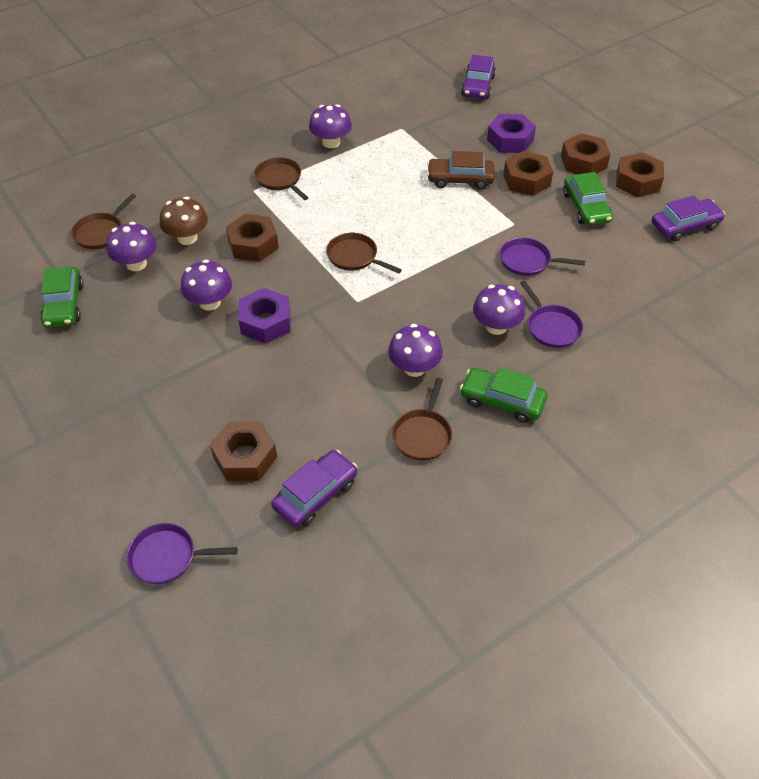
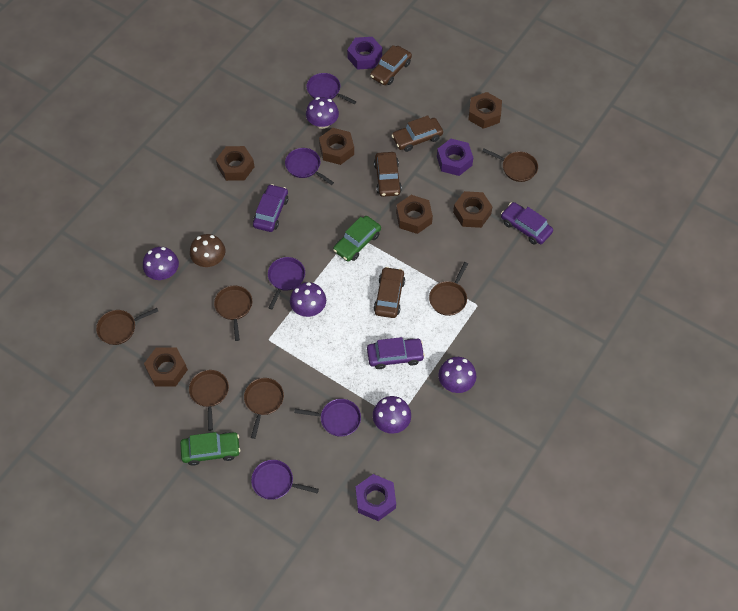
brown car: [427,151,495,189] = 1 -> [370,45,412,85] [374,152,402,197] [374,267,405,318] [391,115,443,152] = 4
brown nut: [210,421,277,481] [226,214,279,262] [503,151,553,196] [561,133,610,174] [616,152,664,197] = 5 -> [144,347,188,386] [216,146,254,181] [319,128,354,165] [396,195,433,234] [453,191,492,228] [468,92,502,129] = 6
brown pan: [71,194,136,249] [254,157,309,200] [326,233,402,274] [392,378,452,461] = 4 -> [96,308,158,345] [189,370,229,431] [214,286,252,341] [244,378,284,439] [429,262,468,316] [482,148,538,182] = 6
green car: [40,267,84,328] [460,367,548,423] [563,172,613,226] = 3 -> [180,432,240,466] [333,216,381,261] = 2
purple nut: [238,288,291,344] [487,114,536,153] = 2 -> [347,37,382,70] [356,474,396,521] [437,139,473,176] = 3
purple pan: [126,523,238,584] [500,238,585,276] [520,281,583,348] = 3 -> [251,460,319,500] [268,257,305,309] [285,148,334,185] [294,399,361,437] [306,73,356,104] = 5

